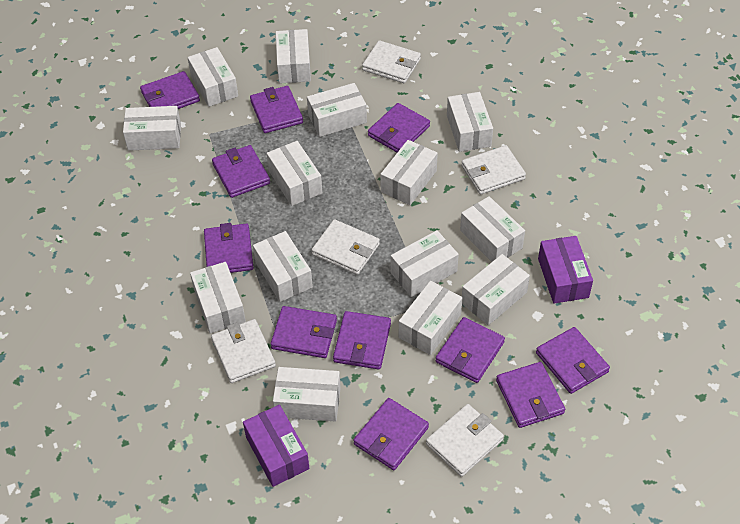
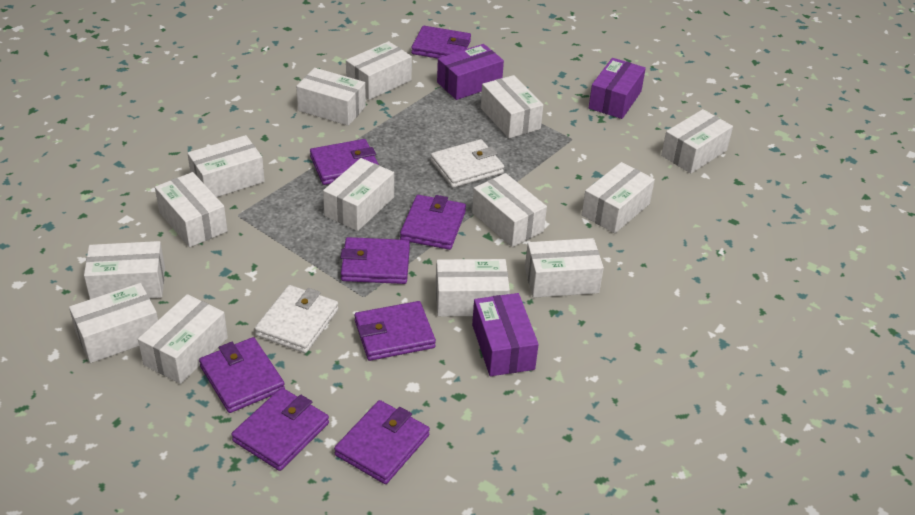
purple box: [243,405,309,487] [538,236,593,304] = 2 -> [437,44,504,100] [472,293,539,376] [589,58,646,119] = 3
purple wallet: [140,71,200,109] [204,223,253,273] [212,145,270,198] [250,86,303,133] [271,306,337,358] [333,311,391,369] [354,398,429,470] [368,103,430,152] [436,317,505,383] [496,362,565,428] [536,327,610,394] = 11 -> [199,337,285,413] [231,388,329,471] [310,139,379,185] [334,400,430,484] [341,237,410,284] [355,301,436,361] [400,195,466,250] [411,26,471,59] = 8
white wallet: [211,319,276,383] [312,219,380,275] [362,40,421,83] [426,404,504,477] [461,145,526,195] = 5 -> [255,285,338,353] [431,139,504,188] = 2

